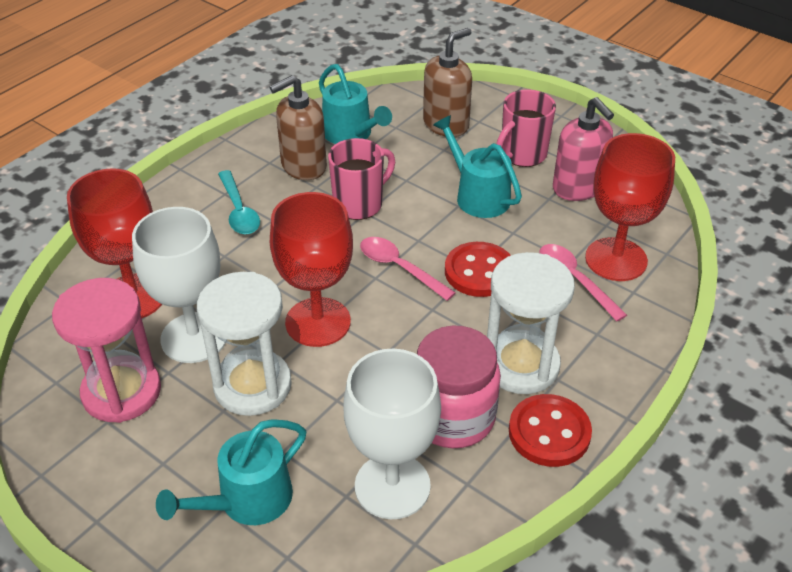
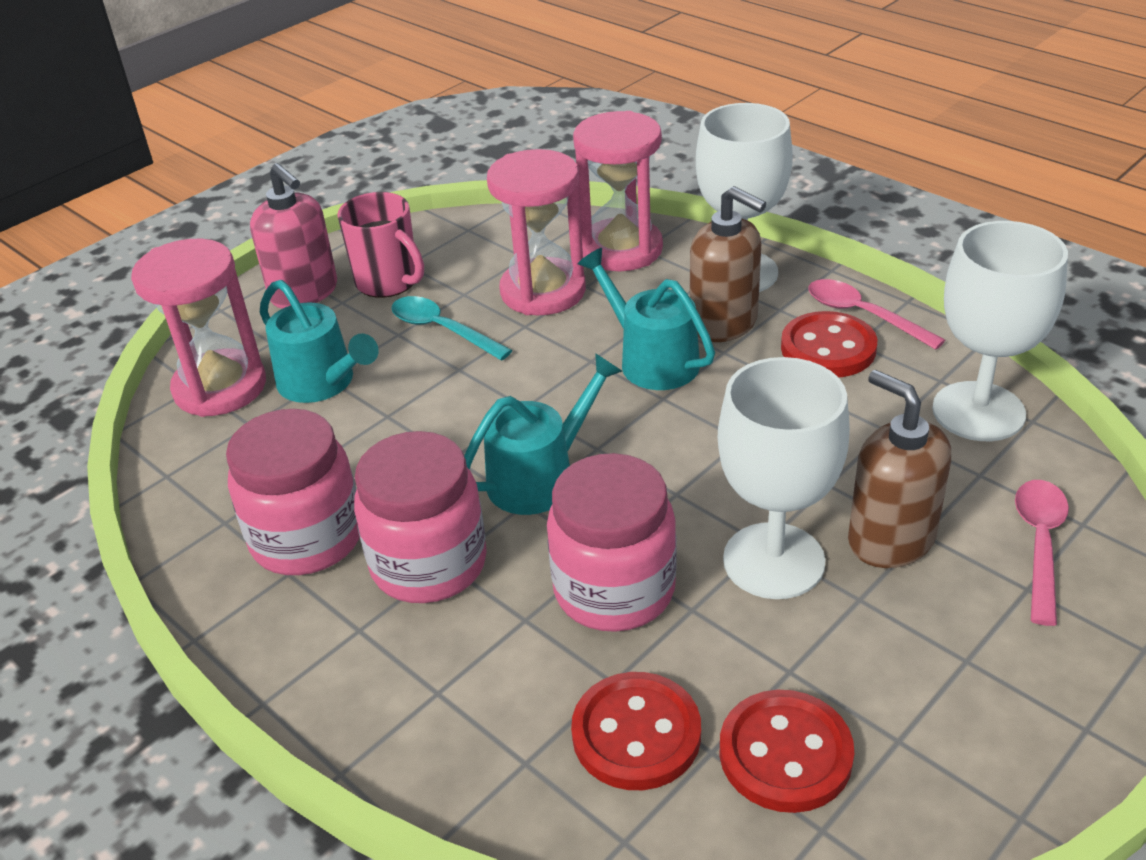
pink hourglass: [52,278,161,423] = 1 -> [131,239,266,417] [487,149,586,315] [573,111,663,271] = 3
pink jar: [417,326,501,448] = 1 -> [226,409,360,575] [354,431,487,603] [547,453,677,632] = 3
pink mug: [328,138,395,220] [496,90,556,167] = 2 -> [337,192,424,298] = 1
red button: [445,242,511,297] [509,394,592,467] = 2 -> [571,672,701,790] [720,690,854,813] [781,311,877,377] = 3
red goblet: [67,168,162,318] [270,192,353,347] [585,133,675,281] = 3 -> none = 0
white goblet: [132,207,226,363] [343,349,441,519] = 2 -> [696,103,793,292] [718,357,850,599] [932,221,1068,441] = 3
white hourglass: [197,272,292,416] [487,252,575,394] = 2 -> none = 0

